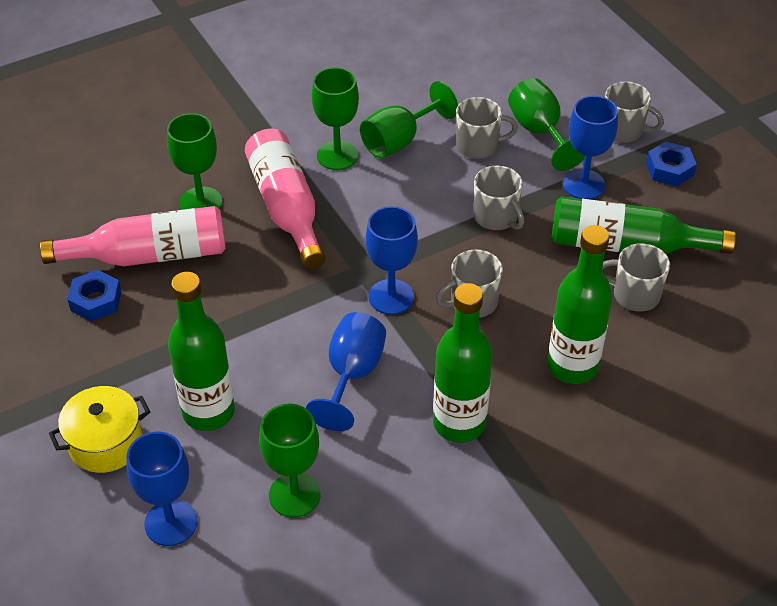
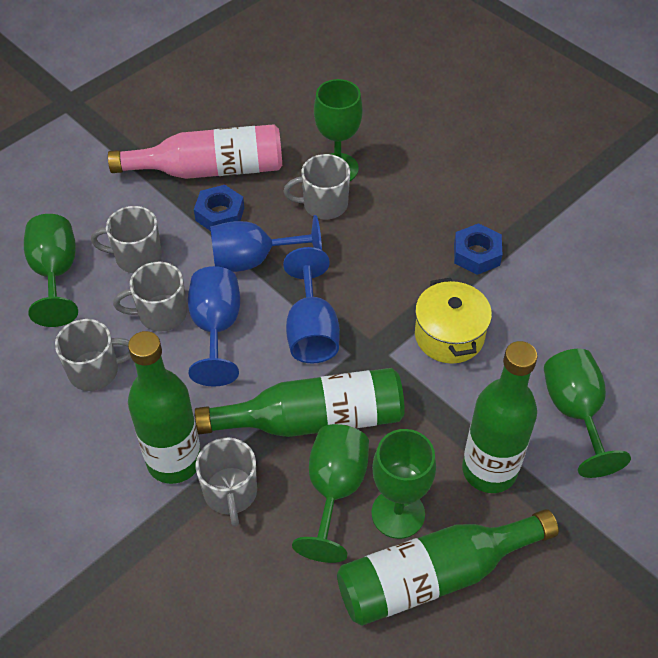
blue goblet: [126,432,198,546] [306,312,386,431] [365,206,418,315] [563,96,618,199] = 4 -> [188,266,240,387] [210,215,322,272] [283,247,340,363] = 3
pink bottle: [40,206,226,266] [245,129,326,269] = 2 -> [108,124,282,179] = 1

